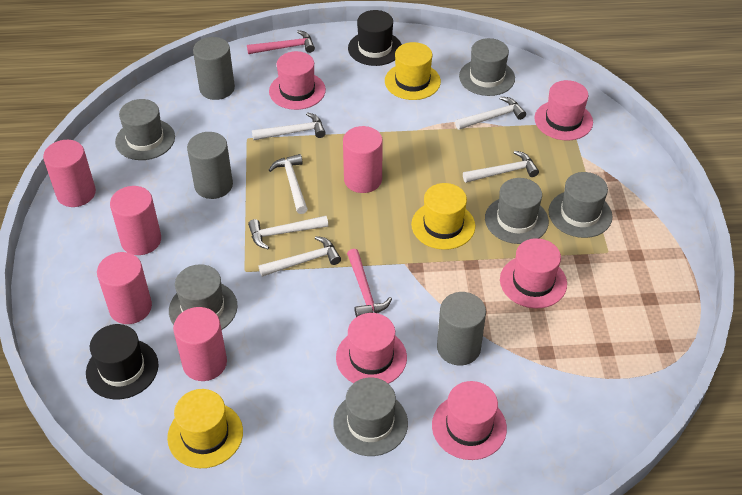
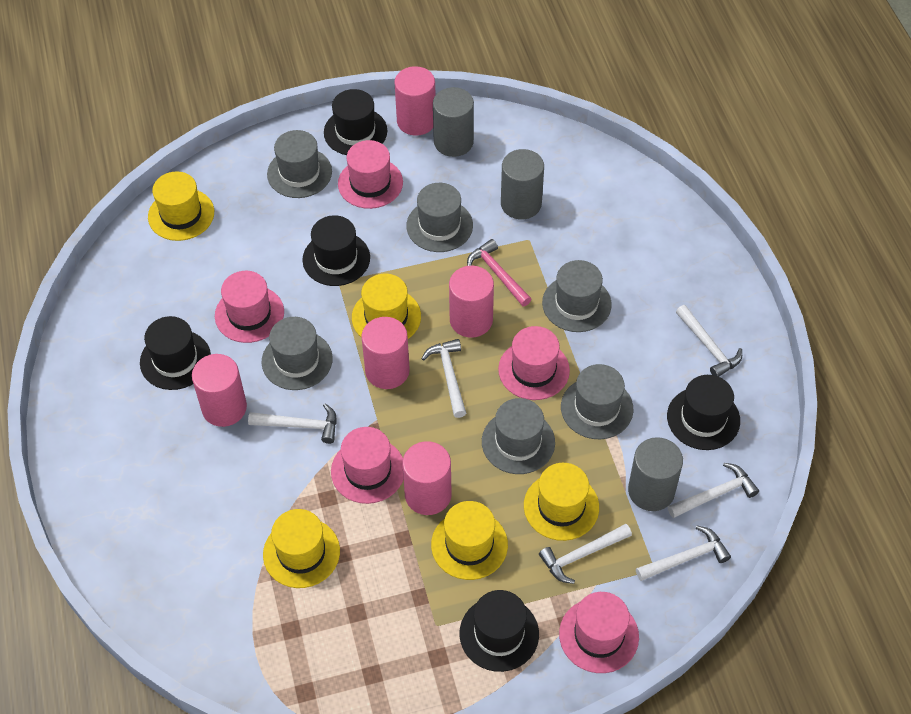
black hat: [86,324,158,399] [348,10,402,66] = 2 -> [140,316,211,390] [303,215,370,286] [324,89,387,155] [460,590,539,672] [667,375,740,450] = 5
pink hammer: [247,30,315,54] [347,249,392,317] = 2 -> [467,239,532,306] = 1
yellow hat: [167,389,243,468] [385,42,441,100] [411,183,475,250] = 3 -> [148,171,214,241] [263,509,340,588] [352,274,421,339] [431,501,508,580] [524,463,599,541] = 5

